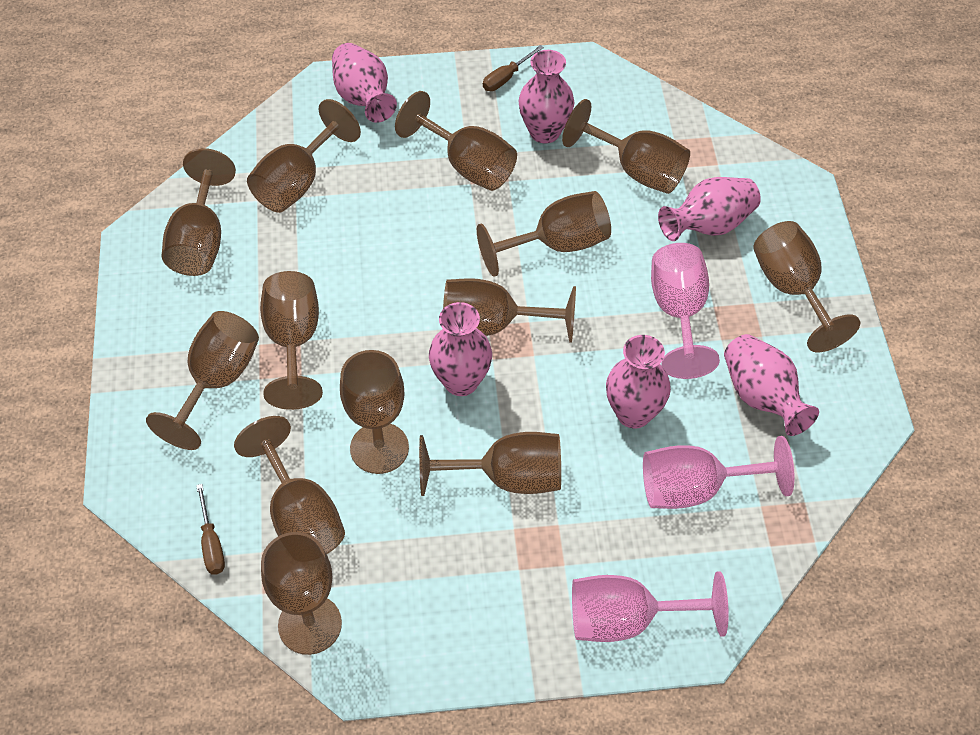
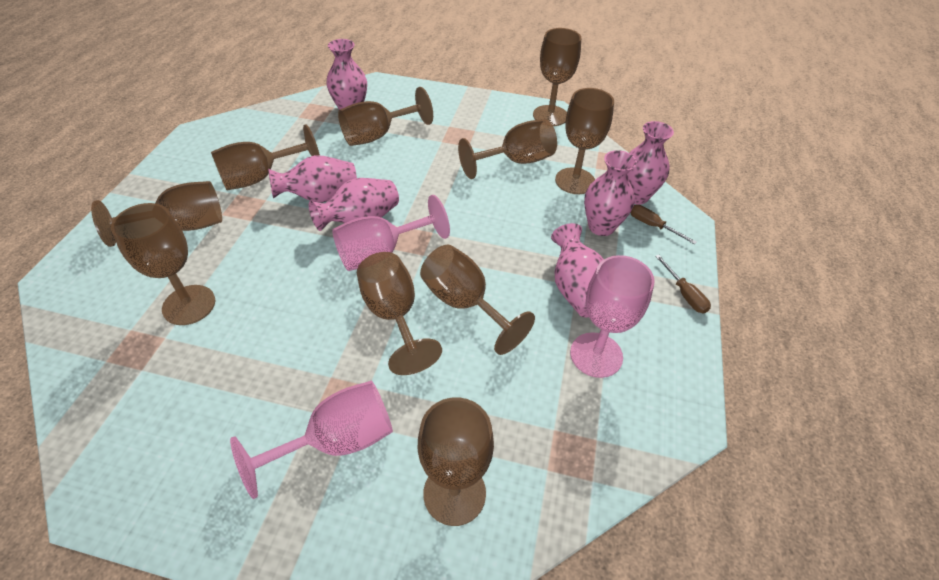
brown goblet: [146,311,259,450] [162,148,236,276] [234,416,345,554] [247,99,361,213] [260,271,323,410] [261,532,342,655] [340,350,409,474] [395,91,517,191] [419,432,561,496] [443,278,576,343] [477,191,611,277] [562,99,690,194] [753,221,860,352] = 13 -> [91,181,222,247] [111,203,215,325] [211,125,320,190] [338,87,433,146] [357,252,442,375] [418,397,494,526] [420,244,535,355] [458,119,557,179] [533,28,581,126] [555,88,614,194] = 10

